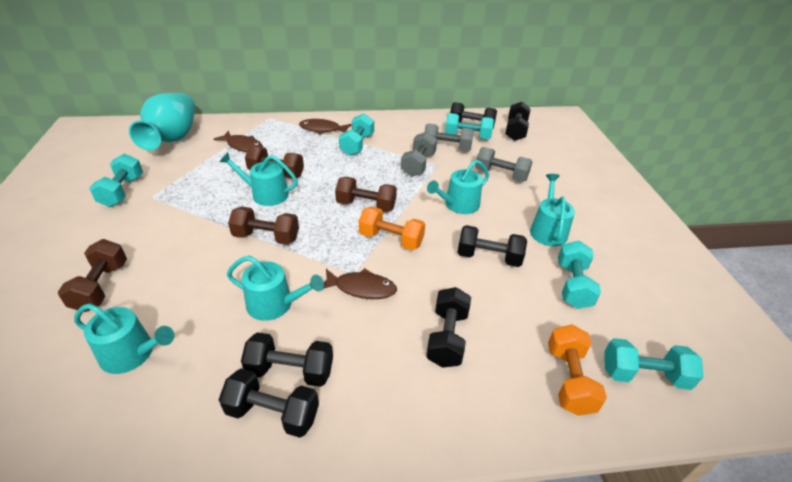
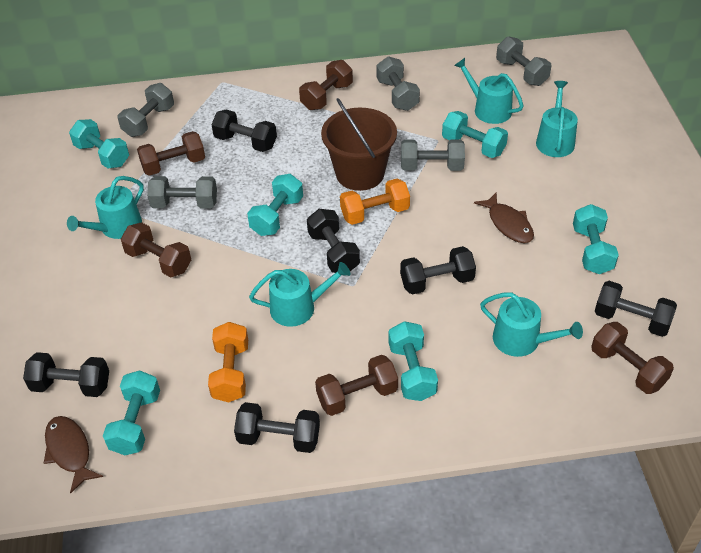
brown bucket: none = 0 -> [321,98,397,191] = 1
brown dumbbell: [58,239,127,312] [228,207,299,245] [245,146,304,179] [335,177,397,212] = 4 -> [121,222,191,277] [137,131,205,176] [299,60,353,110] [315,355,398,416] [591,322,674,394] = 5
brown fish: [213,131,263,152] [299,119,352,135] [323,268,397,299] = 3 -> [44,416,103,494] [474,193,534,243] = 2
grey dumbbell: [401,132,437,176] [424,123,474,151] [475,147,533,182] = 3 -> [118,83,174,137] [147,176,217,209] [376,56,420,111] [401,140,465,171] [496,36,551,86] = 5
turquoise dumbbell: [89,154,143,207] [339,114,374,156] [445,113,494,140] [558,241,601,309] [604,338,703,390] = 5 -> [69,119,129,168] [103,370,160,455] [247,174,303,236] [389,321,438,401] [442,111,508,158] [573,204,619,274] = 6
turquoise vase: [129,93,196,150] = 1 -> none = 0

